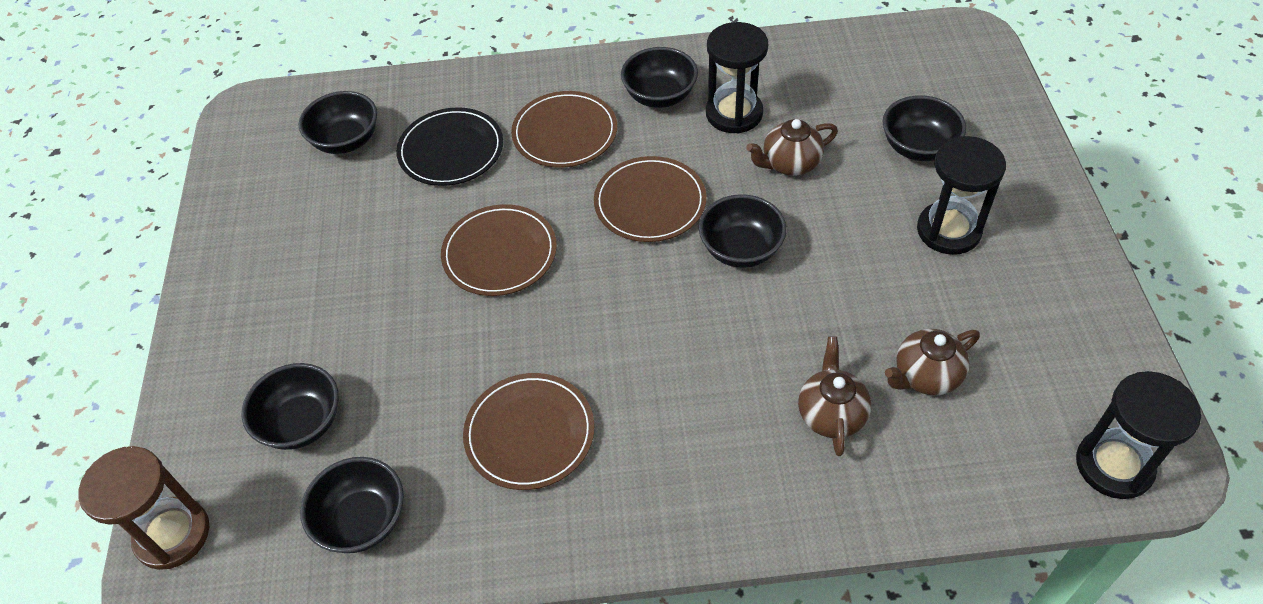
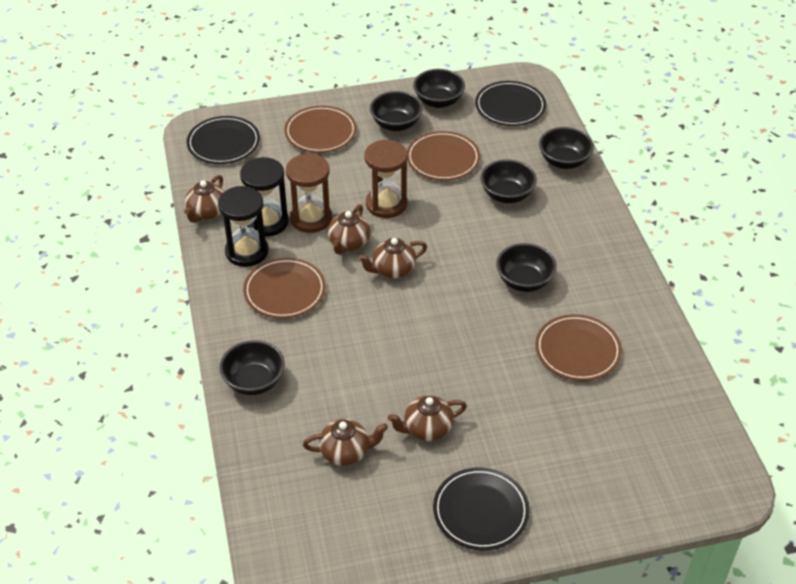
black hourglass: [706,22,768,134] [917,136,1006,255] [1076,371,1201,499] = 3 -> [218,186,269,267] [240,157,289,237] = 2
black plate: [396,107,503,186] = 1 -> [187,116,260,164] [433,467,530,551] [475,81,546,126] = 3
brown hourglass: [78,446,209,570] = 1 -> [286,154,332,233] [365,140,408,218] = 2
brown teapot: [746,119,838,176] [798,336,871,456] [885,329,980,395] = 3 -> [184,175,224,223] [303,419,388,466] [328,204,371,255] [358,238,427,278] [388,395,467,441] = 5

